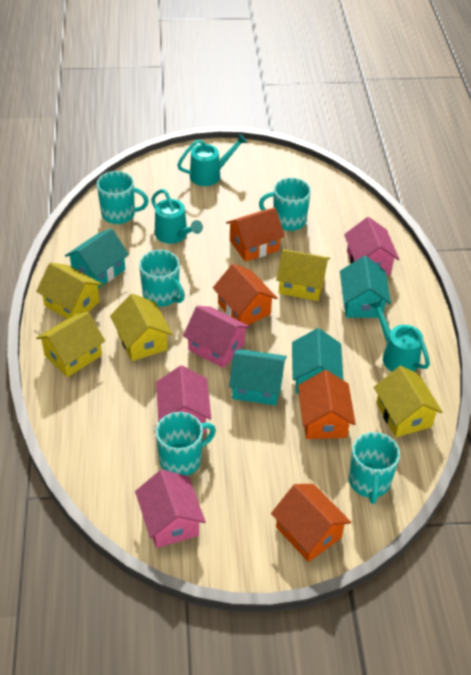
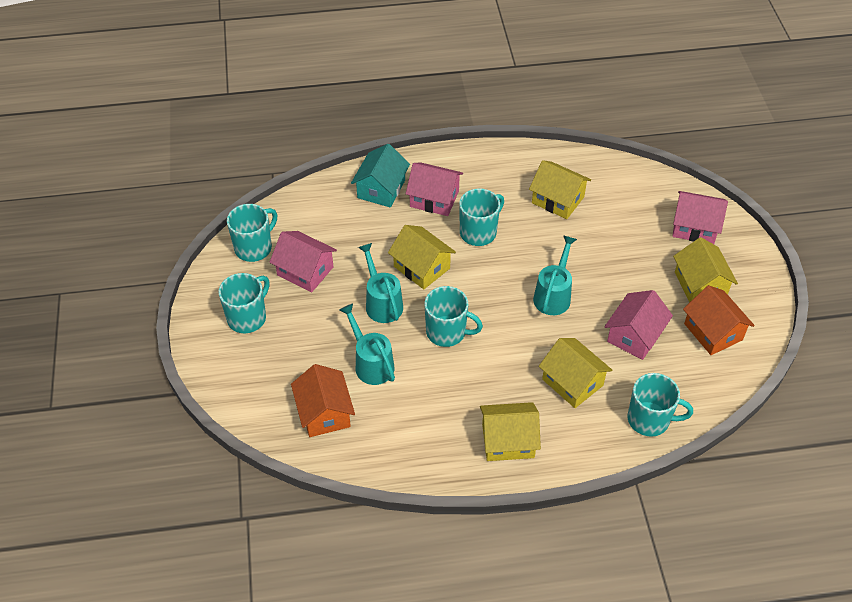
orange house: [213,264,277,325] [226,207,285,262] [271,484,351,562] [298,370,356,439] = 4 -> [291,364,355,437] [683,285,755,355] = 2
turquoise house: [65,228,129,288] [229,349,287,406] [292,328,344,394] [340,256,391,318] = 4 -> [351,144,410,207] = 1

